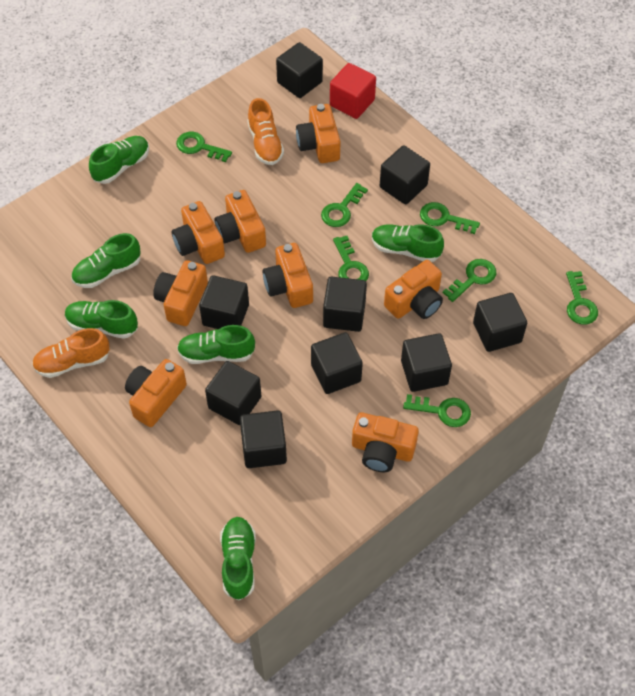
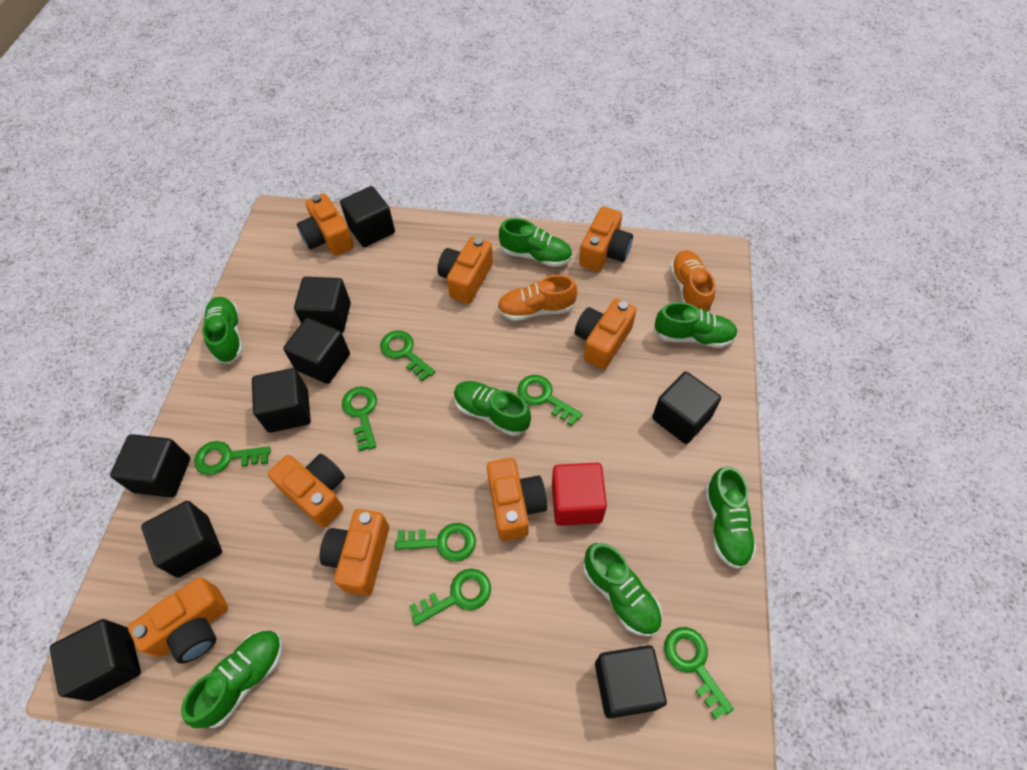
green shoe: [65,300,138,339] [71,233,141,288] [89,136,149,184] [177,325,255,364] [220,517,256,601] [372,224,444,262] = 6 -> [181,631,283,728] [202,297,243,363] [454,381,531,436] [499,218,572,267] [583,543,662,637] [654,302,738,348] [705,466,757,569] = 7

